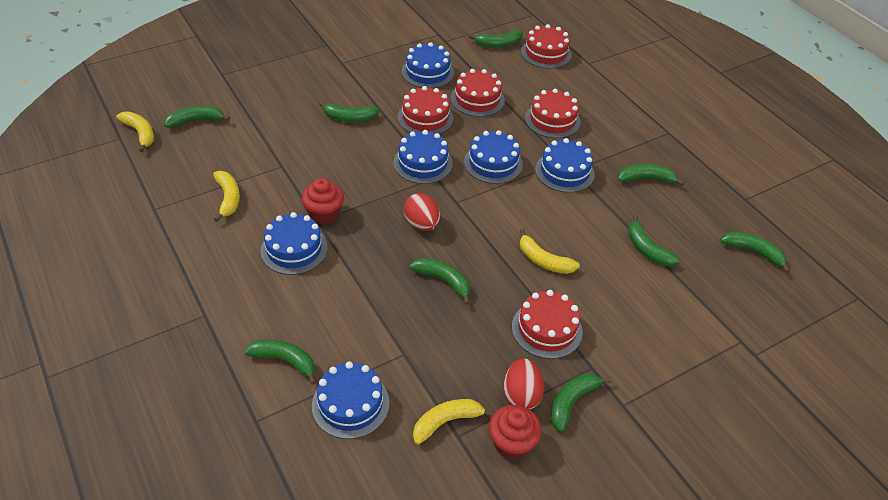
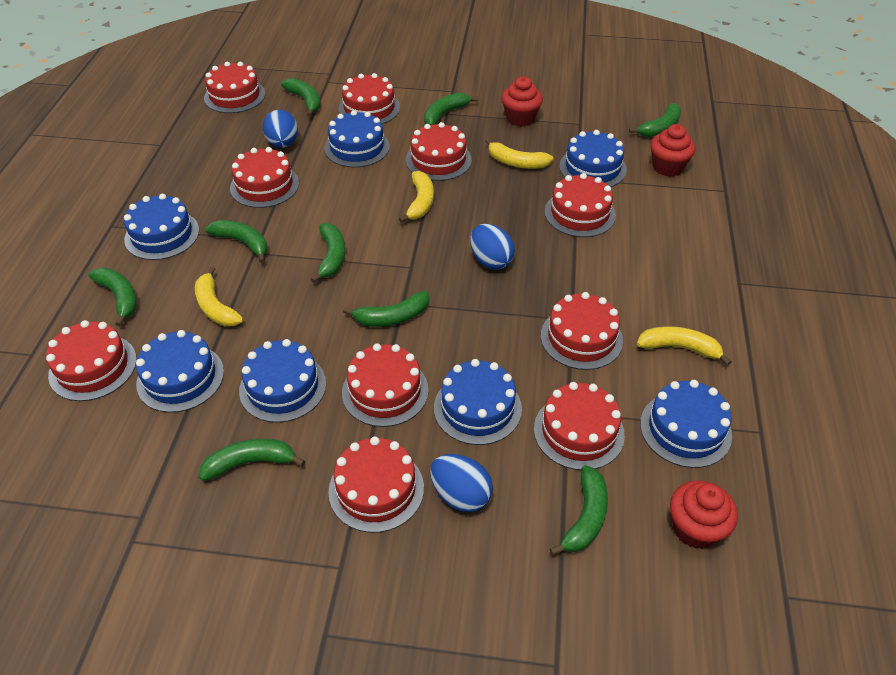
blue cake: [261,212,328,275] [312,361,389,439] [393,130,453,184] [402,42,454,88] [464,130,523,184] [535,138,595,193] = 6 -> [124,194,199,260] [136,330,224,413] [239,339,326,423] [324,110,390,168] [434,359,522,445] [559,130,627,187] [640,380,732,468] = 7
blue egg: none = 0 -> [263,110,298,148] [430,454,493,512] [470,224,515,270] = 3
red cake: [398,86,454,134] [451,69,505,117] [512,290,583,359] [521,24,572,69] [525,89,581,138] = 5 -> [46,320,137,401] [204,62,265,113] [230,147,299,208] [328,437,424,533] [338,73,400,124] [342,343,429,427] [406,122,472,181] [534,382,625,470] [541,292,623,370] [545,173,616,237] = 10
red cupcake: [302,178,344,224] [489,405,542,460] = 2 -> [502,76,543,127] [651,124,696,177] [670,480,738,549] = 3
red egg: [404,193,440,231] [504,358,544,410] = 2 -> none = 0

